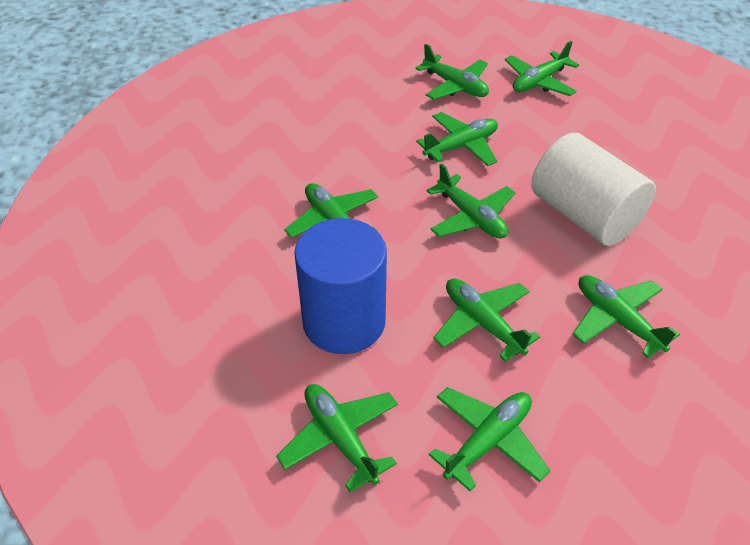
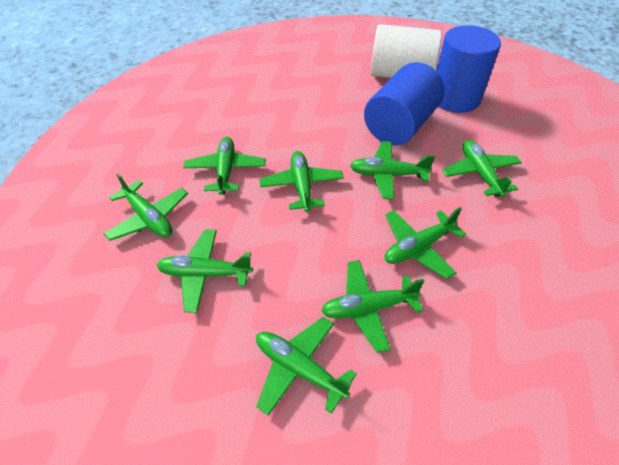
blue cylinder: [294,218,387,354] = 1 -> [364,62,444,145] [436,25,501,113] = 2

